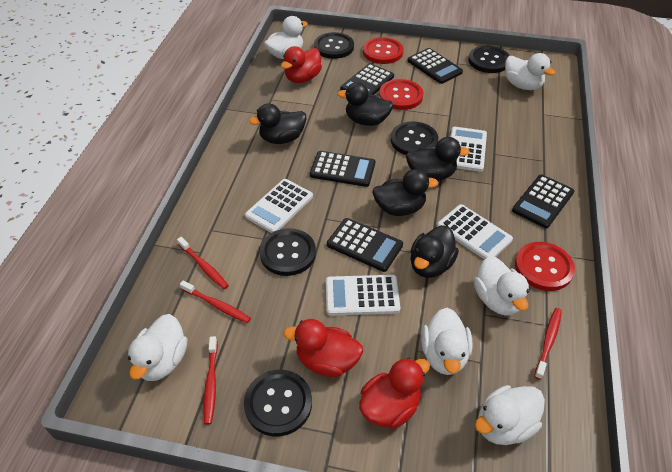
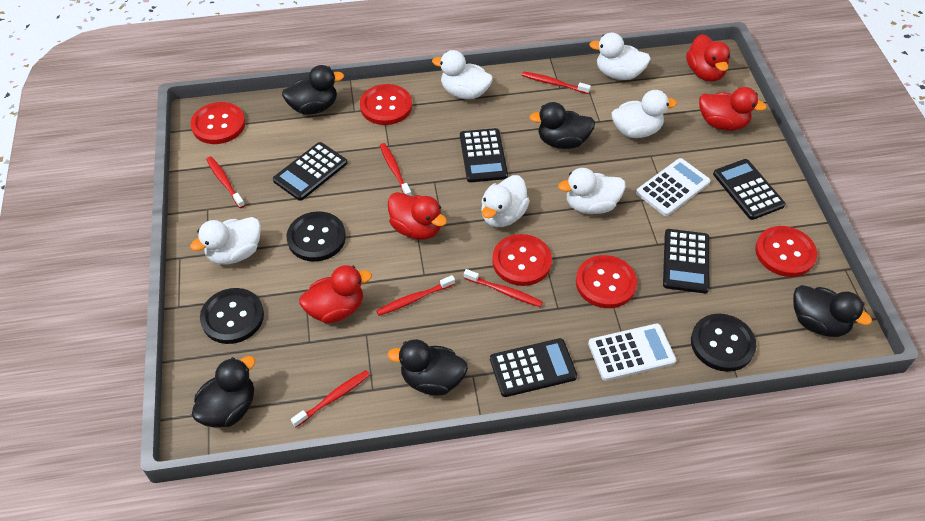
black button: [244,370,312,436] [260,228,316,276] [314,32,354,59] [391,121,438,155] [468,46,510,73] = 5 -> [200,288,264,344] [286,211,346,262] [691,314,756,372] = 3
red button: [363,37,403,64] [379,79,423,110] [515,242,575,291] = 3 -> [191,102,245,144] [360,84,412,125] [492,234,552,286] [576,255,637,308] [755,226,817,277] = 5
red duck: [281,46,322,83] [283,319,363,377] [359,357,430,429] = 3 -> [299,265,372,323] [388,192,447,240] [686,34,730,82] [699,87,767,131] = 4
red toothbrush: [177,237,229,289] [180,280,251,323] [203,336,218,425] [534,308,562,380] = 4 -> [206,157,245,208] [291,370,370,428] [376,275,455,316] [380,143,412,196] [464,269,543,307] [522,71,591,94] = 6
white calculator: [245,179,313,233] [326,275,400,316] [437,204,513,260] [450,127,487,172] = 4 -> [588,324,676,381] [636,158,710,216] = 2

